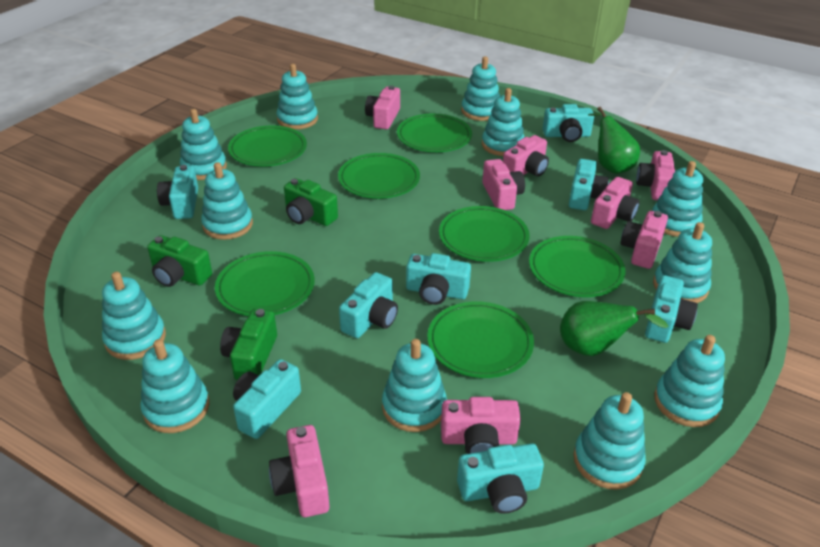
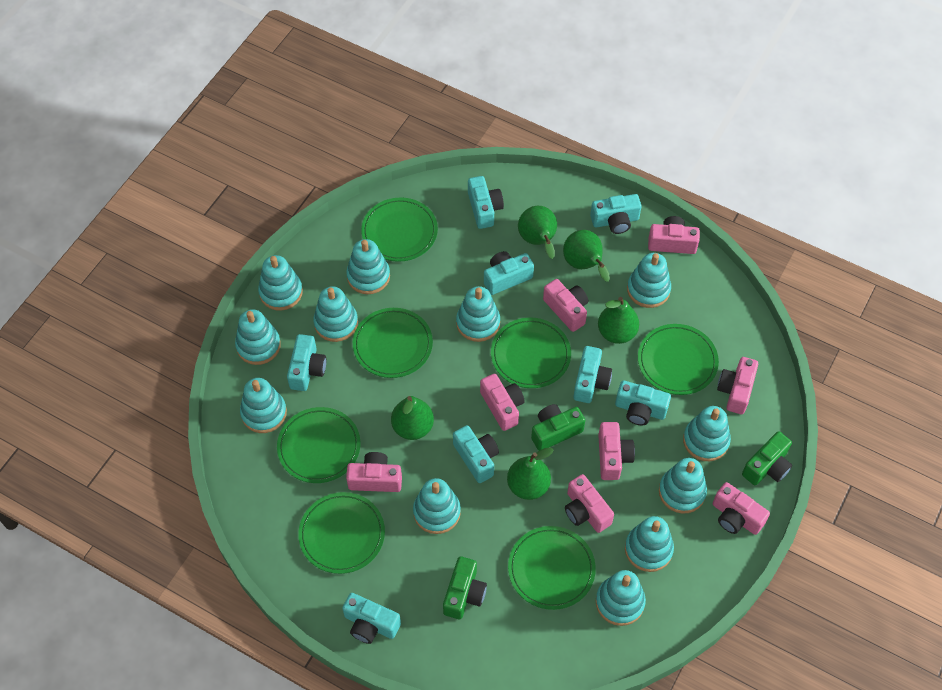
green pear: [560,301,668,356] [588,107,640,174] = 2 -> [391,396,434,440] [507,448,554,500] [518,206,557,259] [563,230,610,282] [598,297,639,344] = 5

